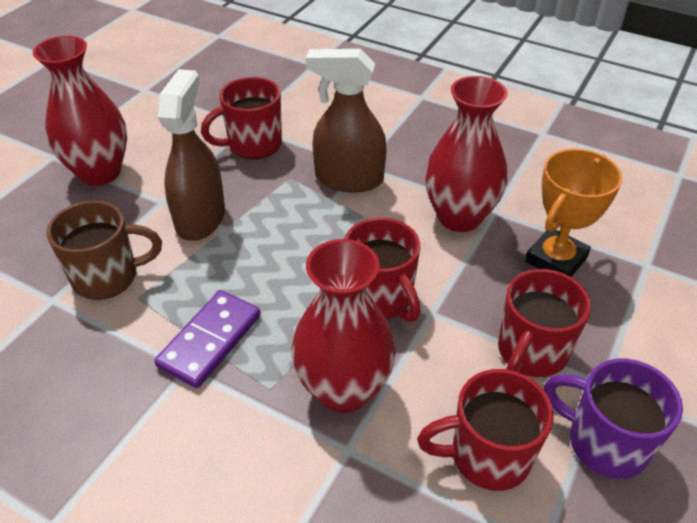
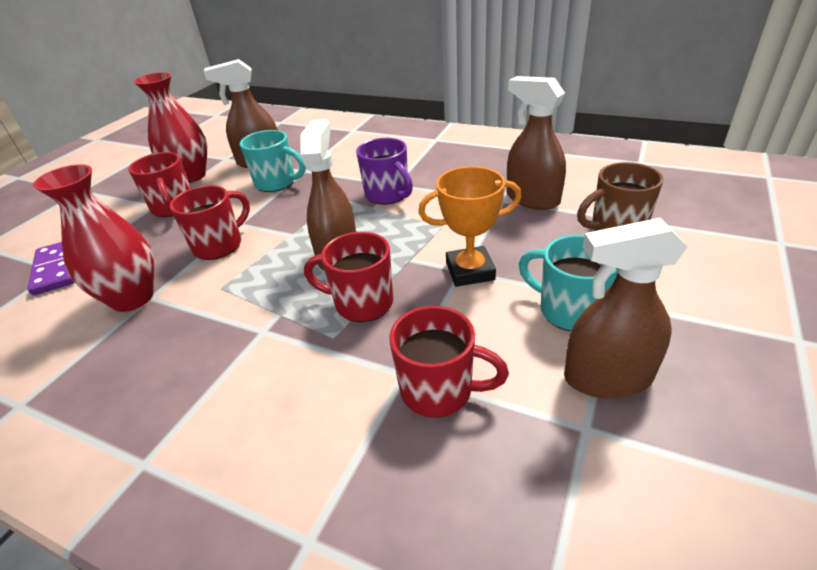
brown spray bottle: [158,69,225,241] [306,49,386,193] = 2 -> [204,59,278,168] [300,119,356,271] [507,76,566,210] [564,218,688,398] = 4
red vase: [33,36,127,186] [292,239,396,413] [425,76,508,232] = 3 -> [33,164,154,312] [134,72,207,183] = 2
turquoise mug: none = 0 -> [240,130,306,192] [519,235,618,331] = 2

